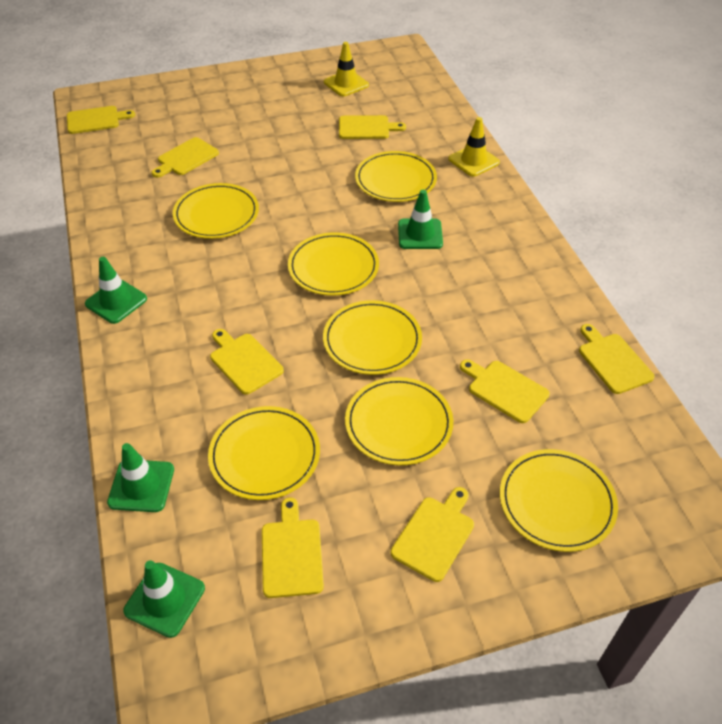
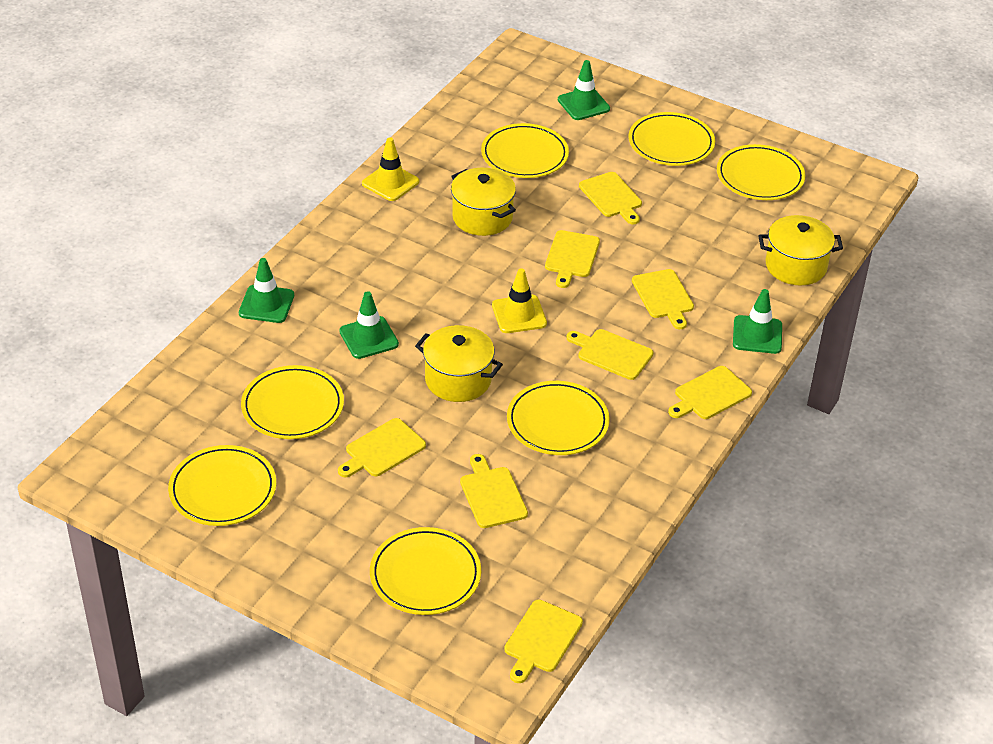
yellow pot: none = 0 -> [415,325,503,402] [451,168,516,236] [758,215,843,285] = 3

